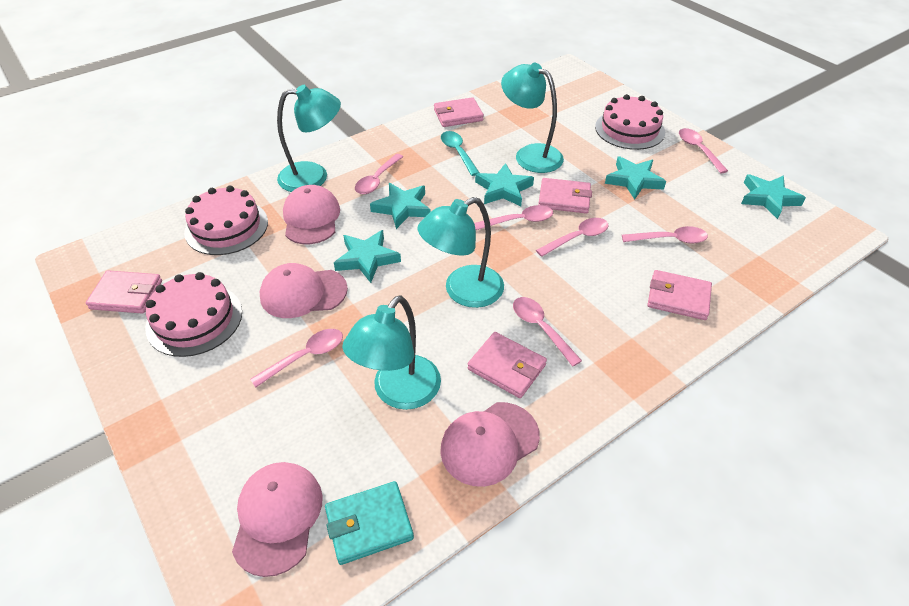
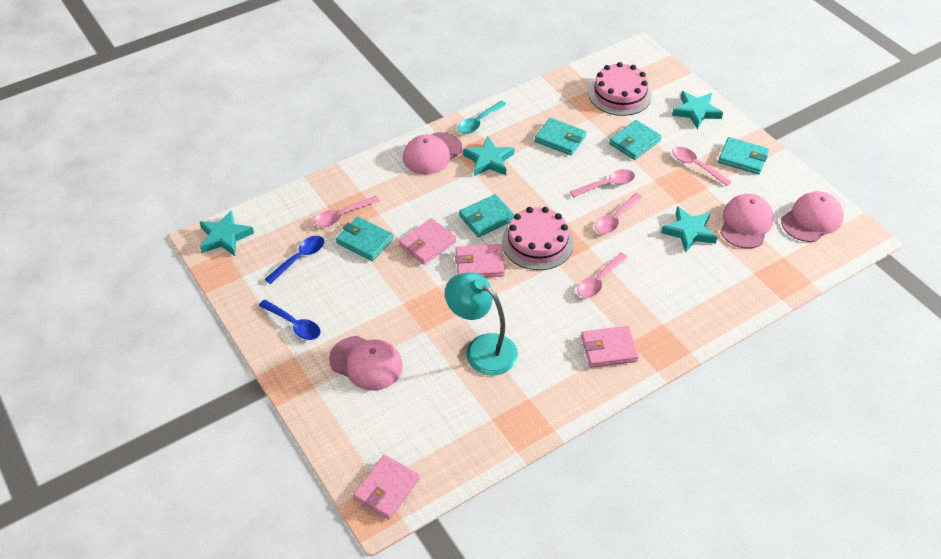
blue spoon: none = 0 -> [259,299,321,340] [265,236,324,284] = 2
pink cake: [146,272,242,357] [184,186,268,255] [595,94,665,150] = 3 -> [502,207,574,270] [588,62,652,116] = 2
pink spoon: [250,329,343,387] [355,154,403,194] [474,205,553,230] [513,297,582,367] [536,218,609,257] [622,226,708,244] [679,128,728,174] = 7 -> [314,196,380,227] [570,169,635,197] [577,253,628,298] [595,193,643,234] [672,147,732,186] = 5
pink wallet: [86,270,162,314] [434,97,484,127] [467,332,547,398] [538,178,592,214] [647,270,712,320] = 5 -> [353,455,420,520] [399,218,456,265] [455,244,505,278] [581,326,639,368] = 4
turquoise lamp: [277,85,341,192] [342,295,441,410] [418,197,504,308] [501,63,564,173] = 4 -> [445,272,518,375] = 1
turquoise star: [334,230,401,283] [370,183,431,229] [475,163,534,206] [605,156,666,200] [741,174,806,219] = 5 -> [200,210,254,256] [463,137,514,176] [661,206,717,252] [672,91,723,129] = 4
turquoise wallet: [325,481,414,565] = 1 -> [336,216,394,261] [459,194,514,237] [535,118,586,155] [609,120,661,160] [718,137,769,175] = 5

